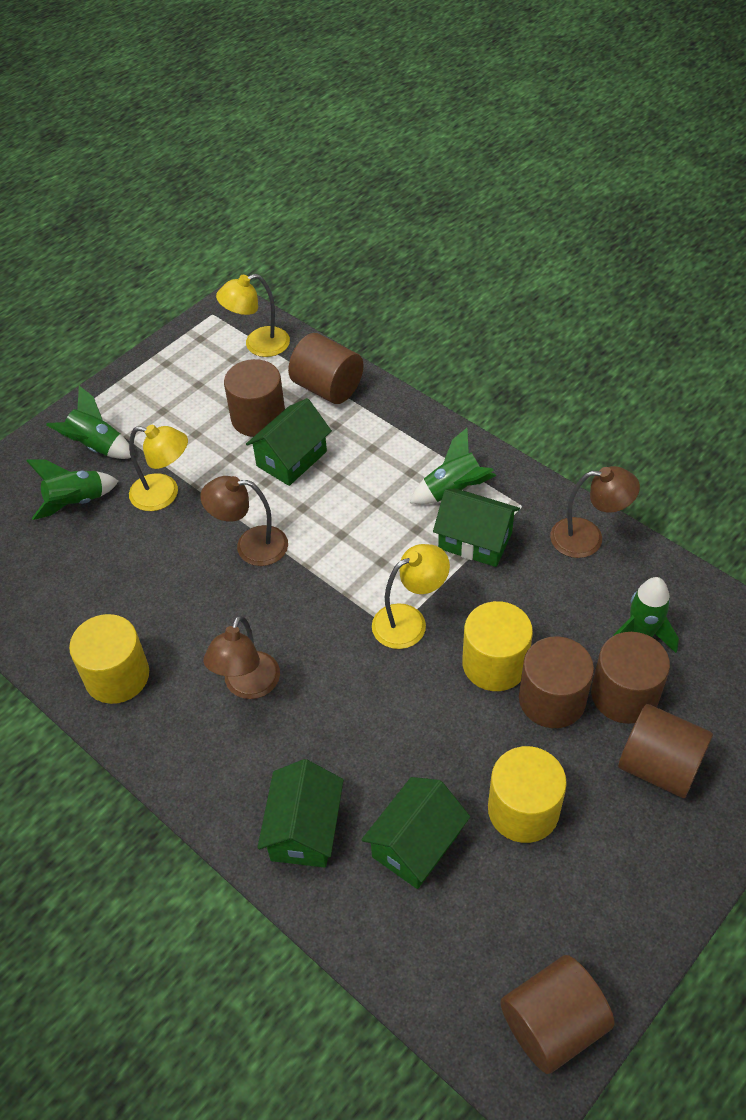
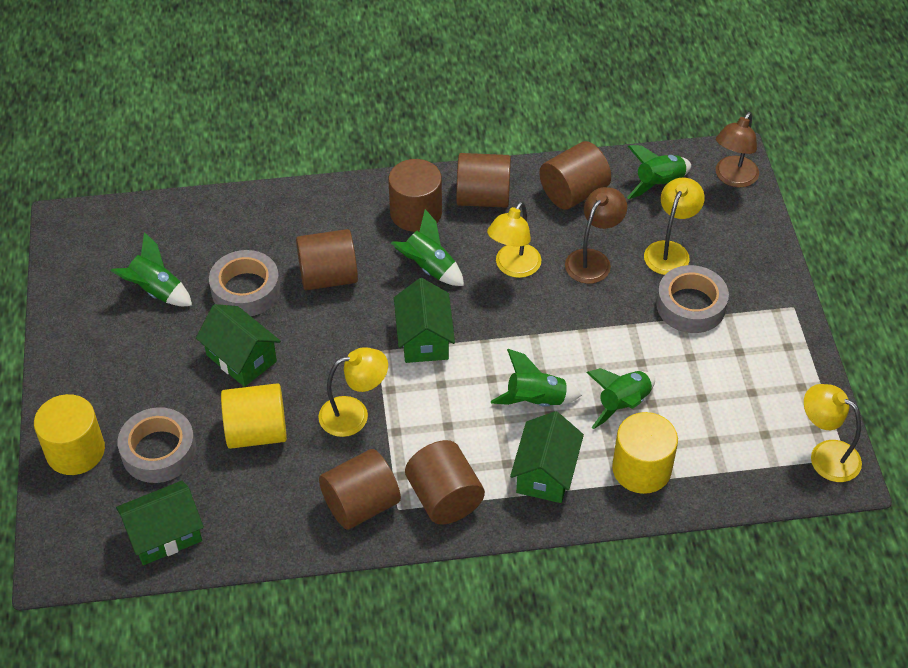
brown lamp: [200,476,288,566] [203,615,280,699] [550,466,640,558] = 3 -> [565,187,627,284] [716,112,759,188] = 2
green rocket: [26,460,119,520] [46,386,131,459] [410,428,496,505] [613,577,679,653] = 4 -> [111,232,192,306] [391,209,464,286] [491,349,582,407] [586,368,655,429] [627,145,691,199] = 5
grey tape: none = 0 -> [117,407,196,483] [209,250,280,316] [656,265,729,333] = 3
yellow lamp: [129,425,188,511] [216,274,290,357] [372,544,450,649] = 3 -> [318,347,388,437] [487,201,541,278] [644,178,705,275] [804,384,862,482] = 4

